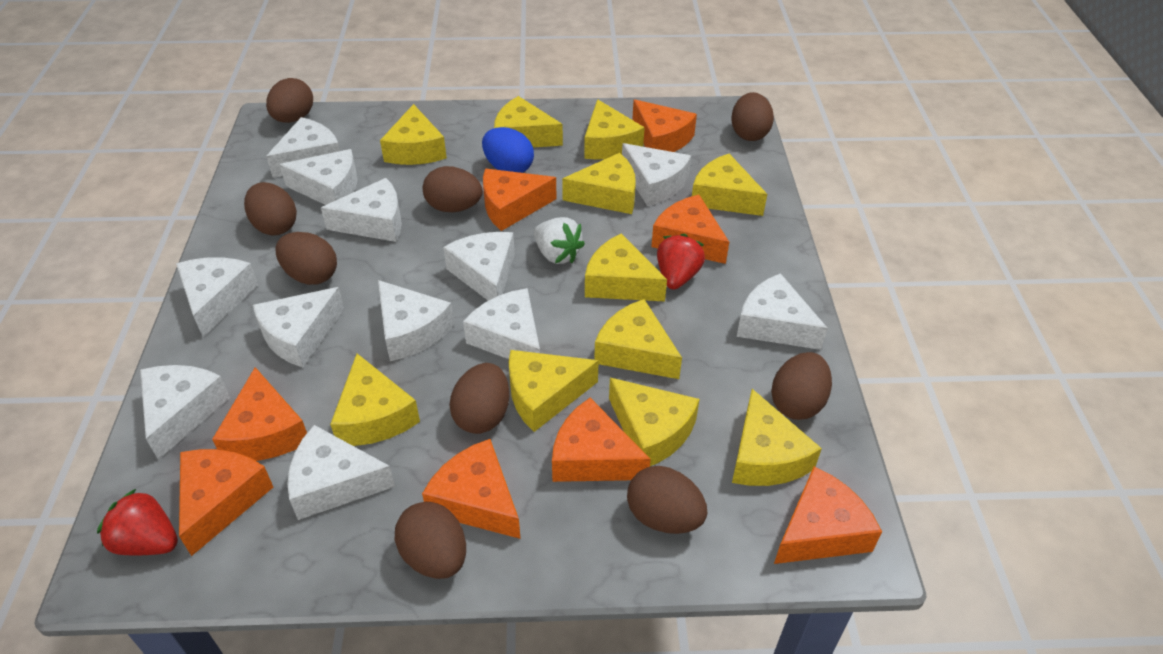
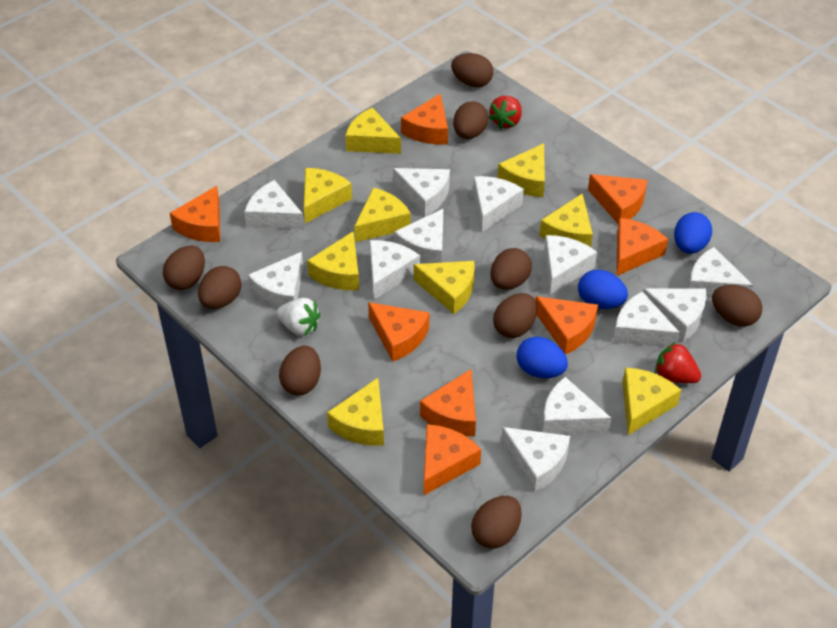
blue egg: [482,127,534,173] = 1 -> [517,337,568,378] [578,270,628,309] [674,212,712,254] = 3
yellow cheese: [330,354,420,446] [380,104,447,165] [494,96,563,147] [509,350,599,432] [562,153,636,214] [584,99,645,160] [585,234,667,302] [594,299,682,379] [609,377,700,466] [692,154,767,216] [732,389,822,486] = 11 -> [304,168,352,223] [307,232,359,290] [327,378,384,446] [345,107,401,154] [354,188,411,242] [414,261,475,314] [498,143,545,197] [540,193,593,247] [622,368,681,435] = 9

